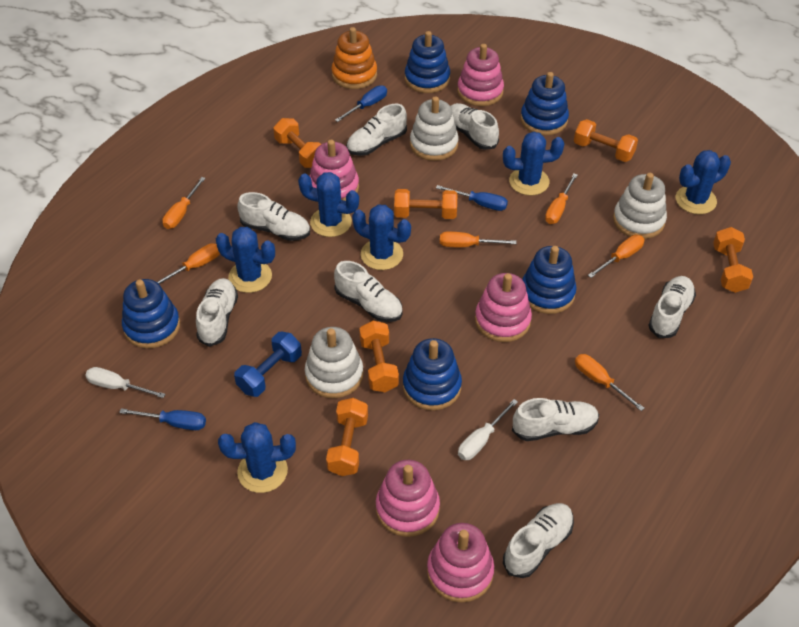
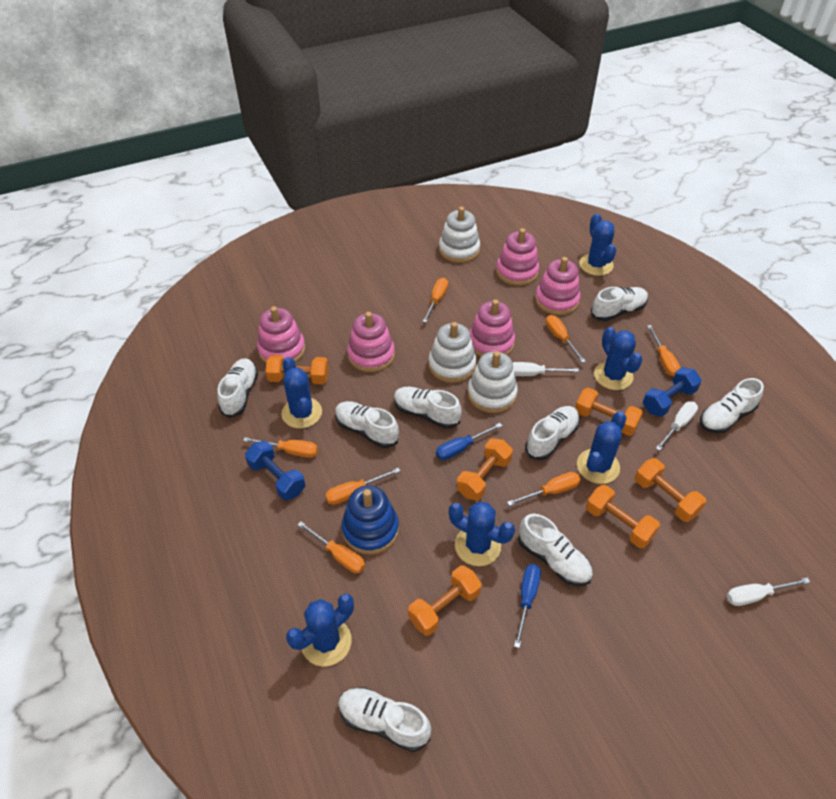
blue dumbbell: [234,332,302,397] = 1 -> [245,441,305,500] [643,367,702,417] = 2
blue screwdriver: [119,408,206,430] [335,85,387,122] [436,185,508,211] = 3 -> [436,423,502,460] [514,564,541,648] = 2
blue stacking toy: [122,279,180,348] [403,338,462,410] [405,31,450,93] [521,72,569,135] [522,246,577,314] = 5 -> [341,485,399,555] = 1
orange screwdriver: [157,243,220,284] [162,177,206,229] [440,231,516,247] [545,174,578,224] [575,354,645,411] [588,235,645,278] = 6 -> [243,437,318,458] [298,521,365,573] [325,468,400,505] [423,278,448,323] [507,472,581,506] [546,315,586,363] [647,325,681,377] = 7
orange stacking toy: [331,27,377,89] = 1 -> none = 0
white screwdriver: [85,367,166,398] [458,399,518,460] = 2 -> [512,362,579,376] [656,401,698,451] [726,577,810,606] = 3

